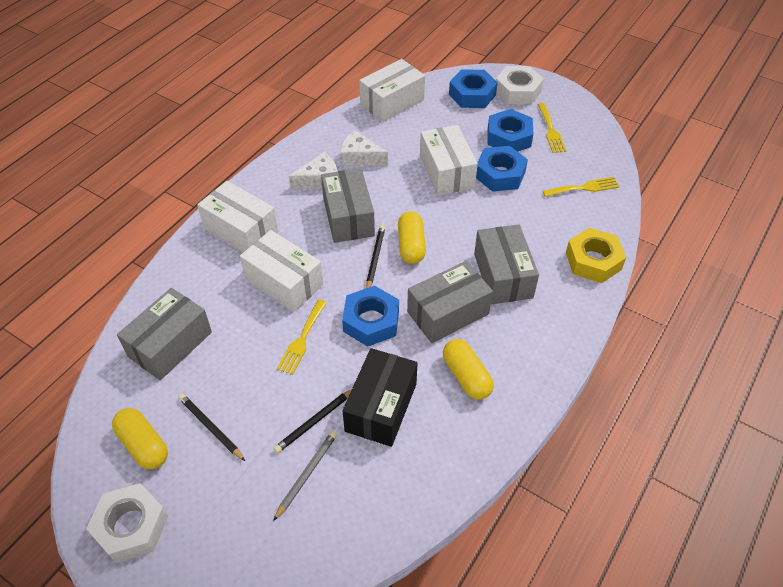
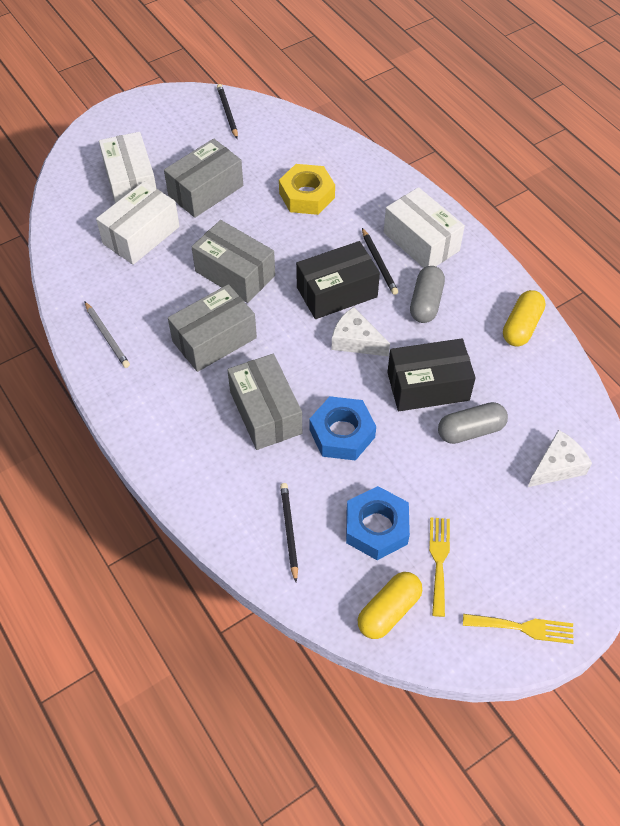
black box: [343,348,418,447] = 1 -> [296,241,380,319] [387,338,476,411] = 2
blue nut: [342,286,399,347] [449,69,497,108] [476,146,528,192] [488,109,533,152] = 4 -> [309,396,376,461] [346,486,410,560] = 2
grey capsule: none = 0 -> [410,266,445,323] [438,402,508,444] = 2
white box: [197,181,278,252] [240,230,323,312] [359,59,425,122] [420,125,478,195] = 4 -> [96,181,180,265] [99,132,156,203] [384,187,465,268] = 3
white nut: [86,483,168,563] [496,66,544,104] = 2 -> none = 0
yellow capsule: [112,408,168,469] [398,211,426,264] [443,339,494,400] = 3 -> [358,572,422,639] [503,290,546,346] = 2
yellow fork: [277,300,327,375] [538,103,566,153] [542,177,620,197] = 3 -> [429,517,450,617] [463,614,573,644] = 2

